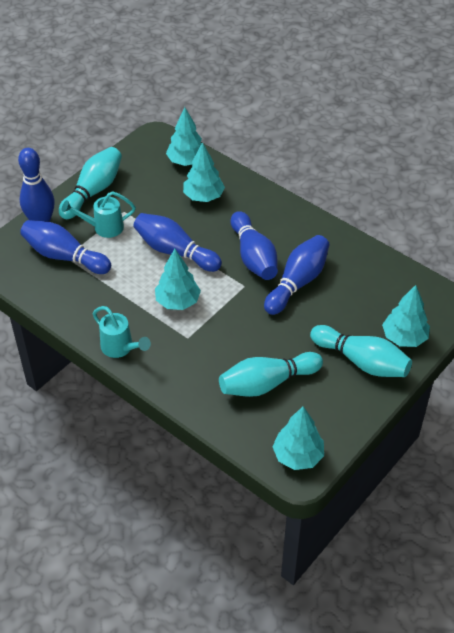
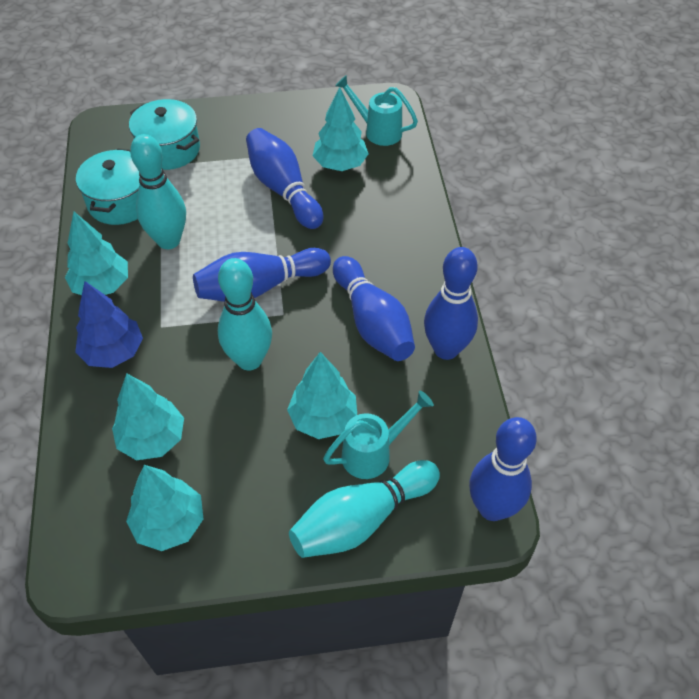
blue tree: none = 0 -> [75,281,143,368] = 1
turquoise pot: none = 0 -> [76,148,140,225] [129,99,200,170] = 2

